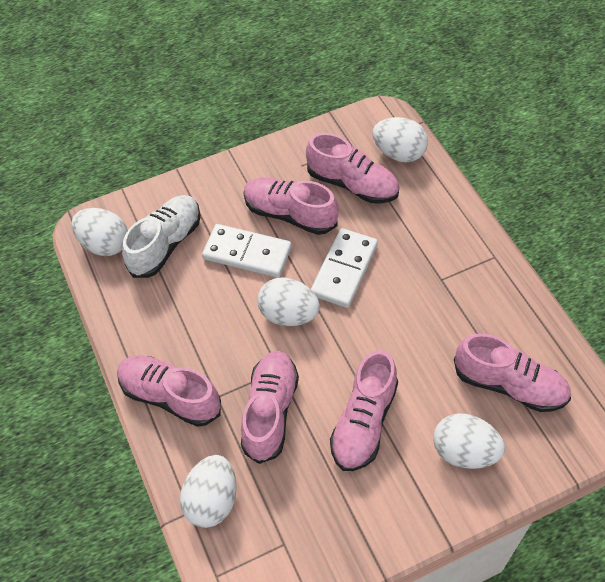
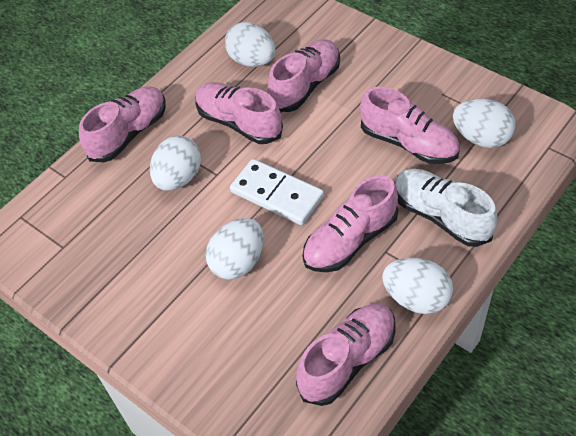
white domino: [202,224,292,278] [311,228,378,308] = 2 -> [230,159,324,225] = 1

